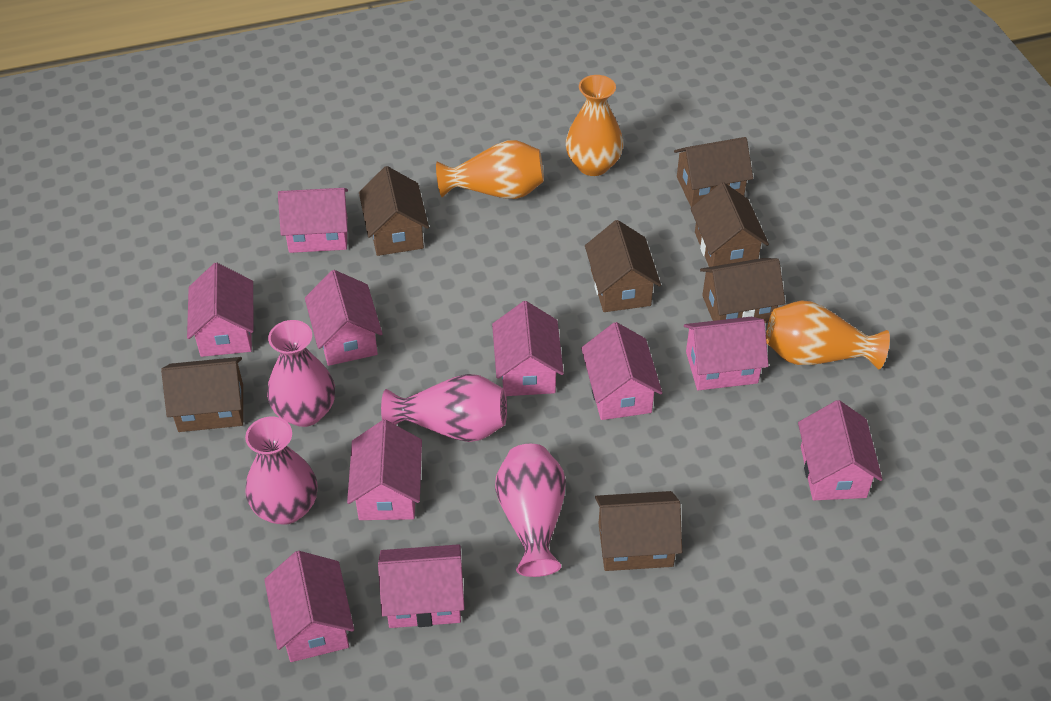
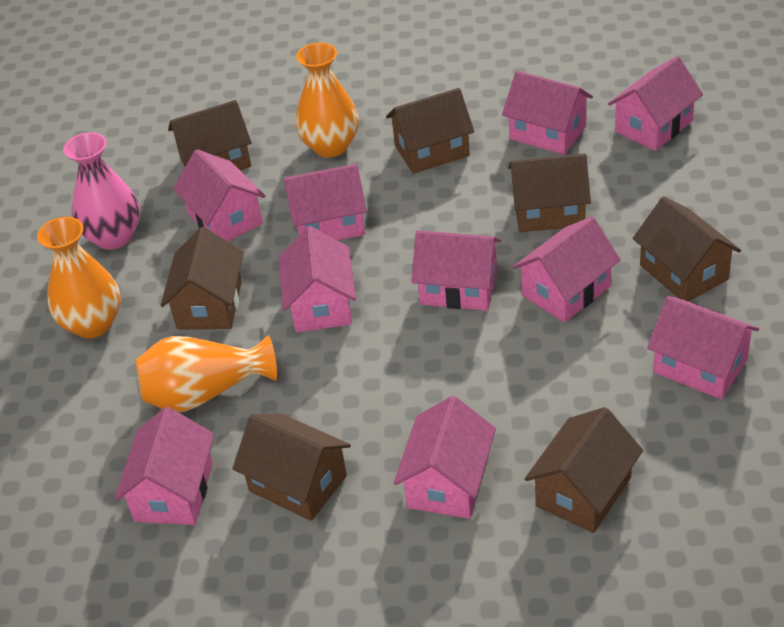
pink vase: [245,417,317,525] [267,320,335,427] [381,374,507,442] [495,444,566,577] = 4 -> [63,132,140,250] = 1

